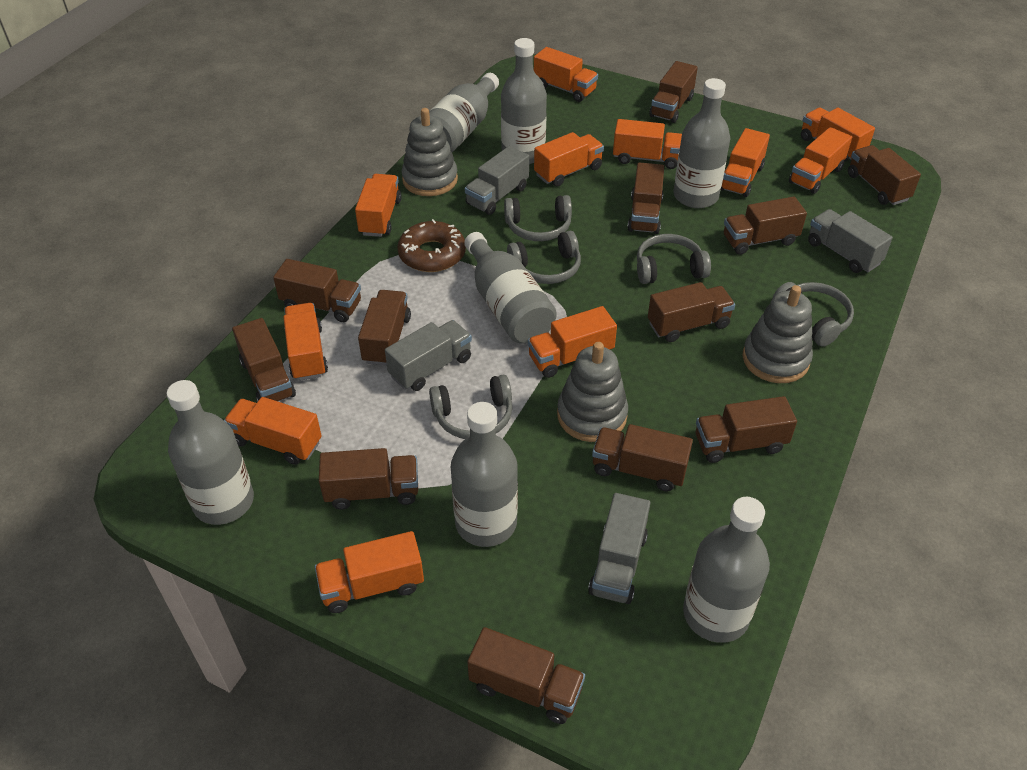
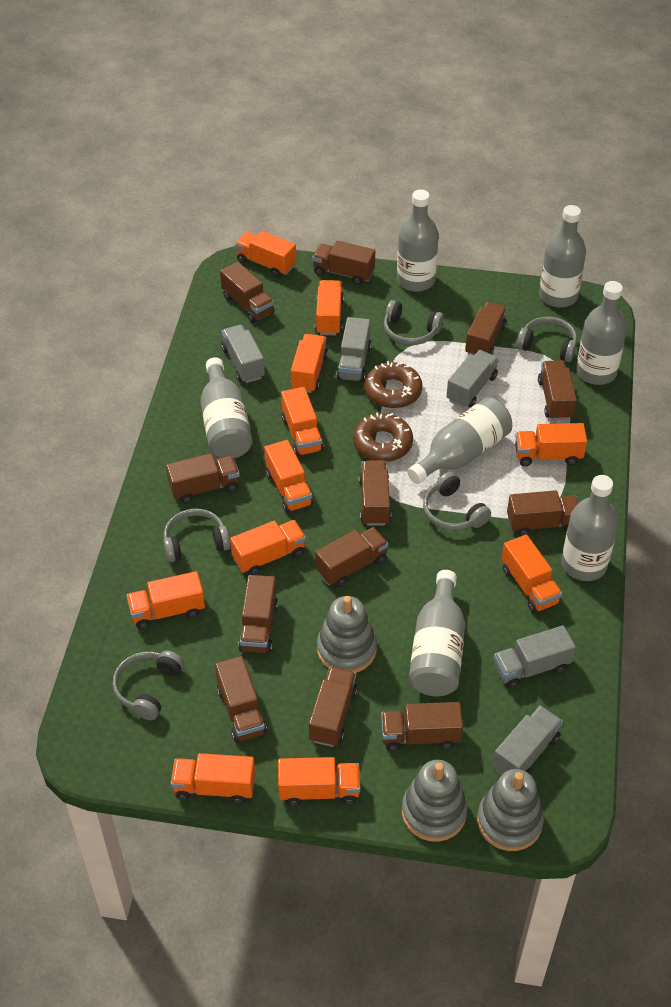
brown donut: [397,219,466,272] = 1 -> [353,412,413,462] [364,361,422,408] = 2
grey truck: [385,320,472,391] [465,146,529,215] [588,493,650,604] [808,209,893,273] = 4 -> [221,325,265,383] [337,317,371,382] [446,350,499,408] [492,706,563,775] [494,625,576,689] = 5

